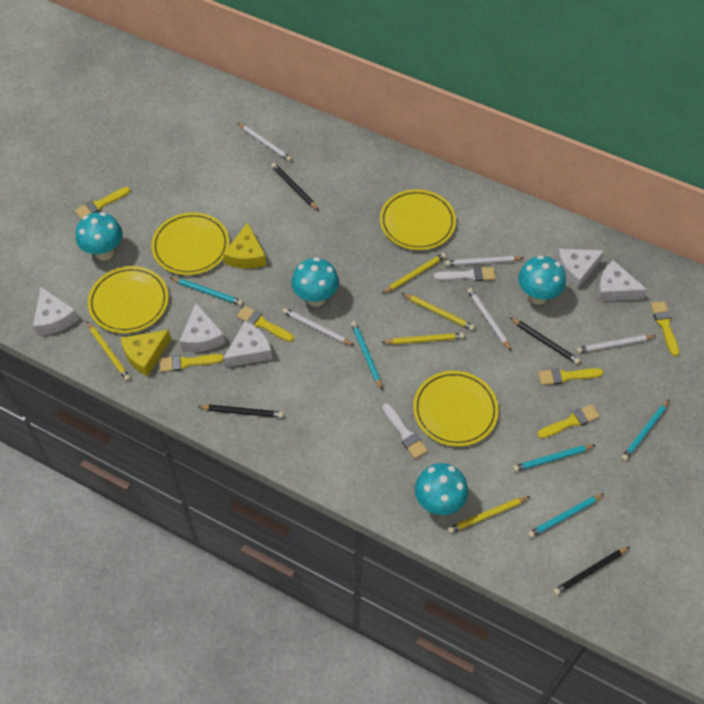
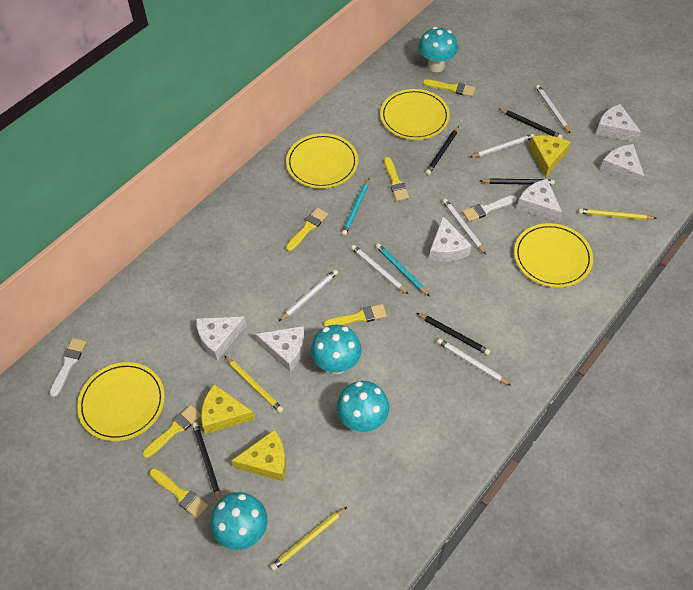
black pencil: [197,404,284,418] [271,163,319,210] [509,317,580,364] [553,546,630,595] = 4 -> [192,422,221,501] [417,313,490,355] [425,126,459,175] [480,178,555,185] [499,109,563,138] = 5
turquoise pencil: [170,277,243,306] [351,321,382,390] [513,445,595,472] [528,494,604,538] [621,399,670,461] = 5 -> [341,179,369,236] [376,243,429,296] = 2
white cheese: [33,287,79,335] [179,303,225,352] [223,321,272,367] [556,249,605,289] [597,260,647,301] = 5 -> [196,316,246,360] [255,326,305,372] [429,216,472,262] [517,179,562,222] [595,104,641,143] [600,144,645,186] = 6
white pencil: [238,123,292,162] [282,308,354,346] [445,256,523,266] [467,288,511,351] [576,335,655,353] = 5 -> [279,269,338,321] [351,245,408,294] [437,338,511,386] [443,199,486,254] [470,134,534,158] [536,85,571,134] = 6
yellow cheese: [121,330,171,377] [223,222,266,269] = 2 -> [201,384,255,434] [231,430,286,481] [529,135,571,177] = 3
yellow pencil: [87,322,131,381] [381,333,464,345] [382,253,446,294] [402,293,475,331] [448,496,530,533] = 5 -> [224,356,283,413] [270,507,347,571] [578,208,656,220] = 3

